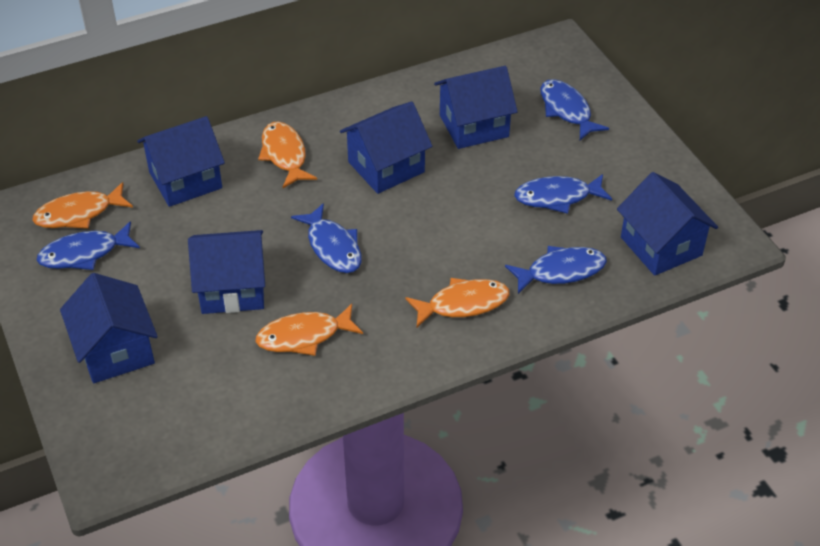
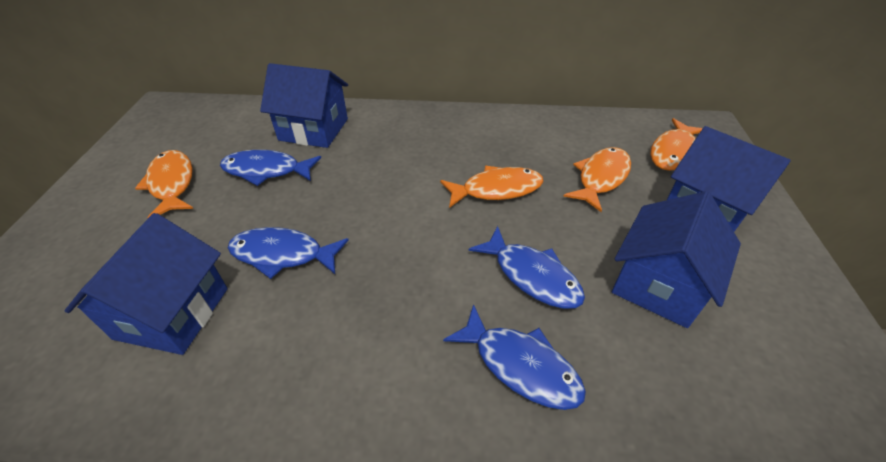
blue fish: [36,221,140,270] [291,203,362,273] [505,246,607,294] [514,174,612,214] [540,79,609,140] = 5 -> [220,150,321,186] [228,227,349,279] [443,304,586,410] [469,226,585,309] = 4
blue house: [60,273,158,383] [137,116,225,207] [188,230,265,314] [340,101,432,194] [434,66,518,149] [617,172,718,276] = 6 -> [65,213,228,355] [260,63,348,148] [612,191,741,328] [667,126,791,232] = 4

